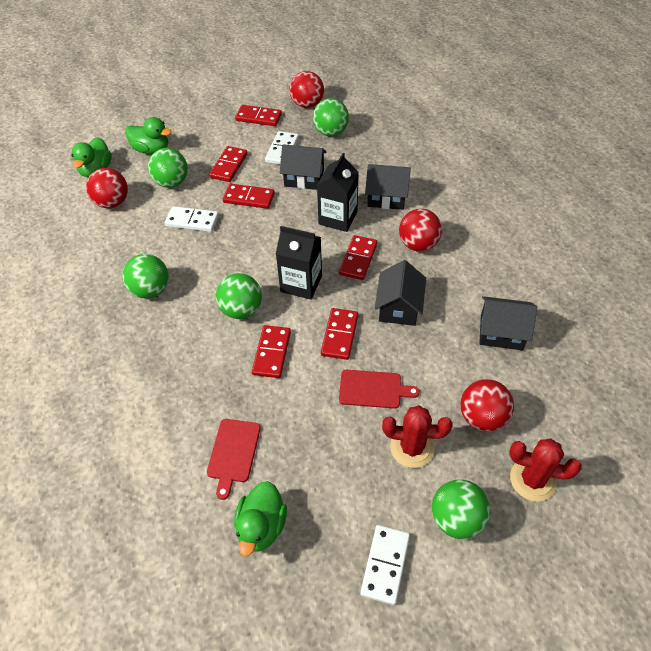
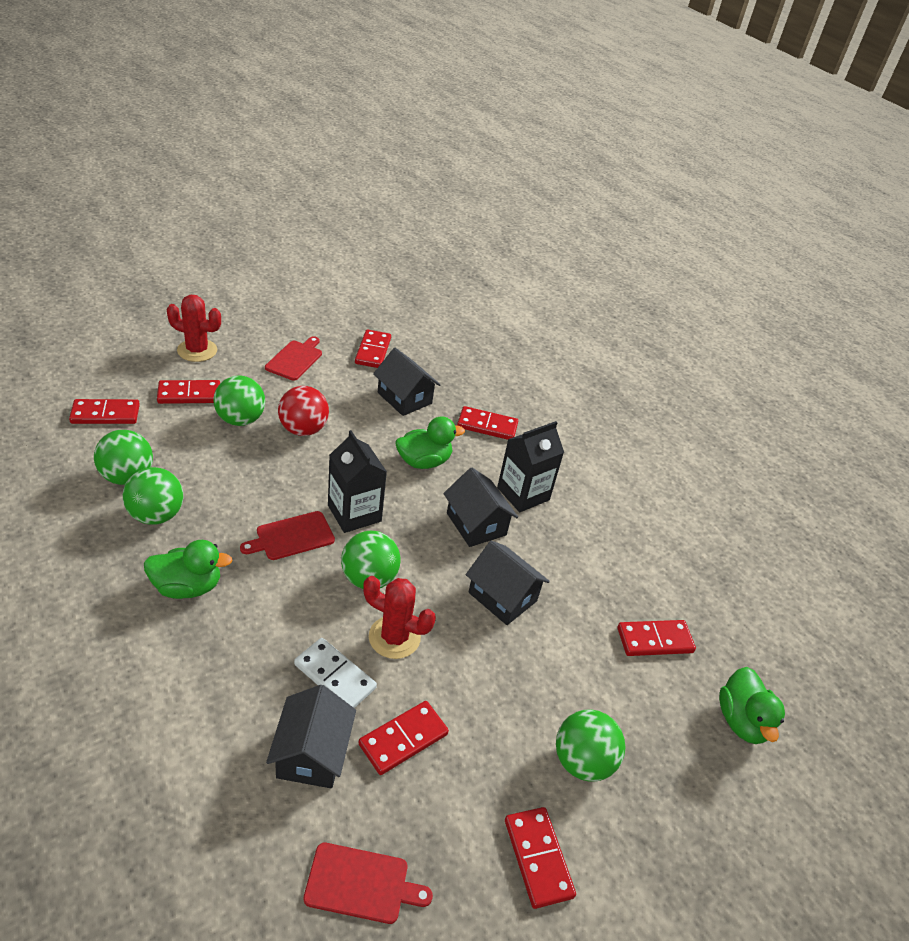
red ball: [86,168,128,208] [289,71,324,108] [399,208,442,252] [461,379,514,432] = 4 -> [278,386,329,436] = 1
red cutting board: [207,419,261,500] [339,370,420,409] = 2 -> [240,511,335,560] [265,336,322,381] [304,843,433,924] = 3
red domino: [209,146,248,182] [223,184,275,209] [235,105,282,126] [252,325,291,378] [321,308,358,360] [339,235,377,280] = 6 -> [69,399,140,424] [157,380,220,404] [355,329,391,368] [359,701,449,775] [457,406,518,440] [505,807,576,909] [617,620,696,656] = 7
white domino: [165,206,219,232] [265,131,299,165] [360,525,410,605] = 3 -> [294,638,377,708] = 1

